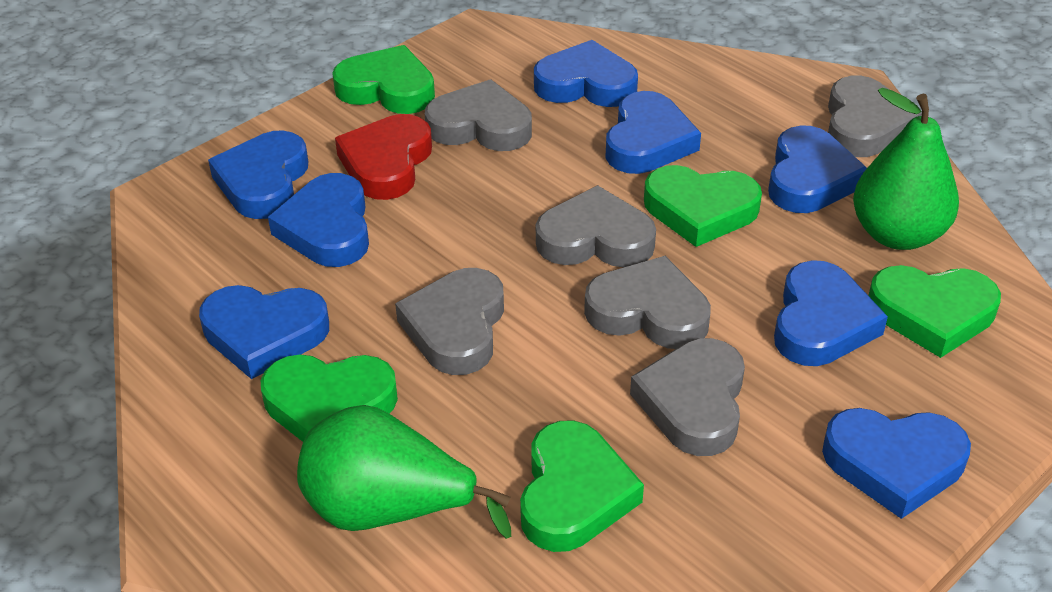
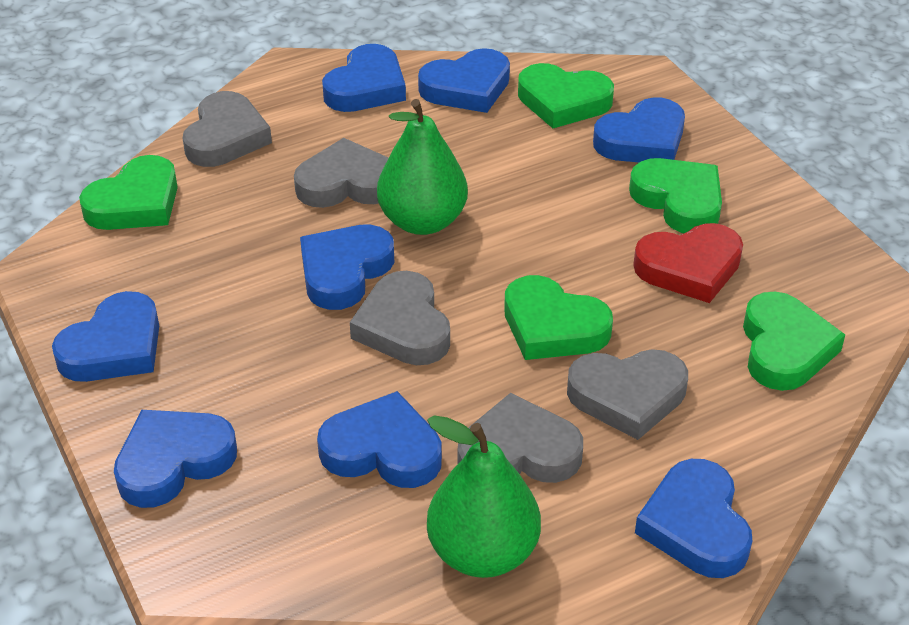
grey heart: [395,268,504,375] [425,79,532,151] [536,185,656,267] [584,256,711,349] [630,338,745,456] [828,76,921,157] = 6 -> [182,91,272,167] [294,138,388,208] [350,271,450,365] [457,393,583,483] [567,349,688,440] = 5

